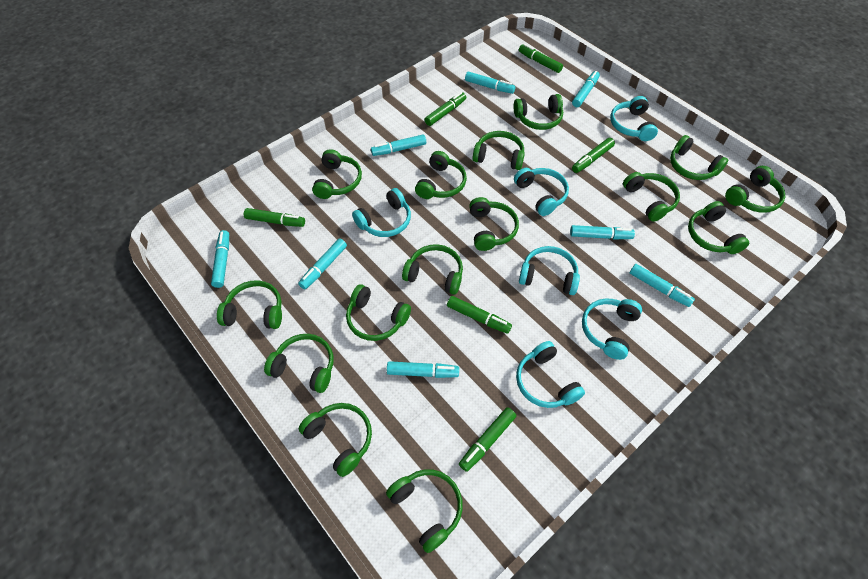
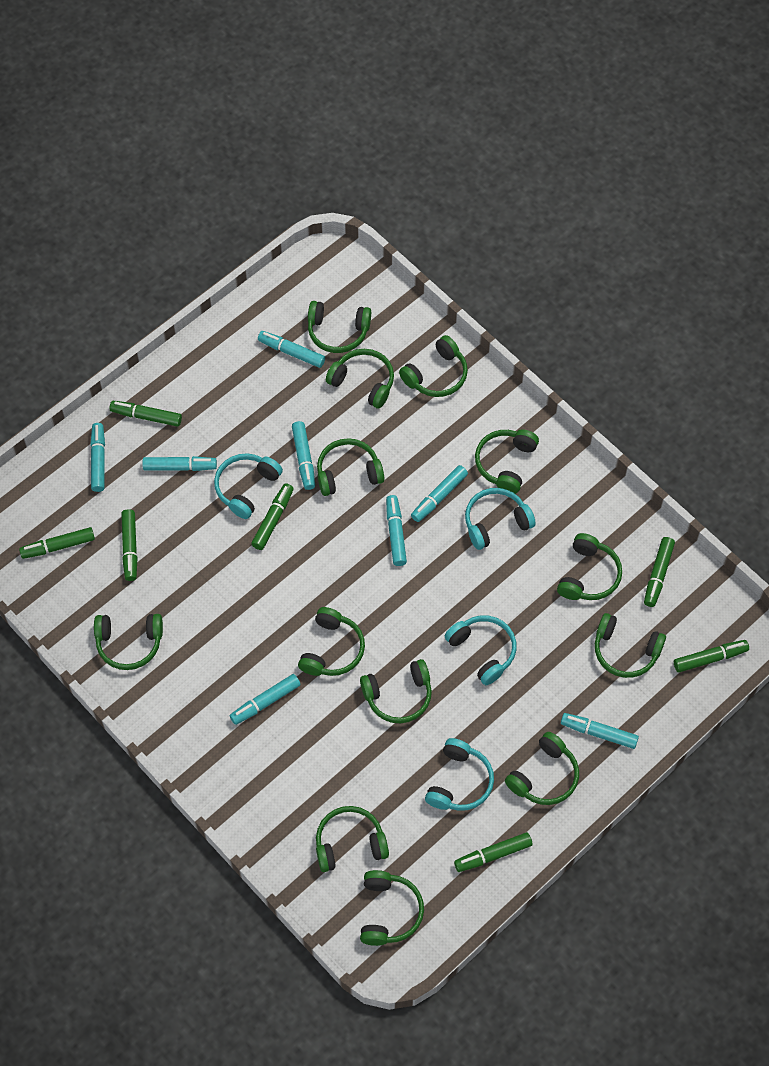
green headphones: [217,280,282,329] [264,334,334,393] [299,403,372,477] [312,149,362,199] [346,284,411,341] [386,469,463,553] [402,244,463,295] [415,151,467,199] [469,197,519,251] [473,131,525,170] [513,94,563,130] [623,172,680,222] [670,135,728,180] [688,201,749,254] [725,166,785,213] = 15 -> [94,614,163,670] [298,607,365,676] [308,301,371,353] [316,806,389,872] [317,438,384,496] [326,349,394,409] [360,659,432,723] [360,870,424,946] [399,335,468,397] [475,429,539,494] [505,732,579,805] [557,533,622,600] [595,613,666,678] = 13
green marker: [244,208,305,227] [424,92,467,126] [447,296,512,334] [459,407,516,472] [519,44,563,73] [572,138,615,173] = 6 -> [19,527,95,559] [109,401,182,427] [121,509,138,581] [251,483,294,550] [454,832,533,872] [644,537,675,607] [674,640,749,673] = 7
turquoise headphones: [352,188,411,237] [514,168,569,216] [516,341,585,408] [519,246,580,295] [582,298,642,360] [610,96,658,141] = 6 -> [214,453,283,519] [425,738,494,811] [445,615,517,685] [465,488,536,550] = 4

